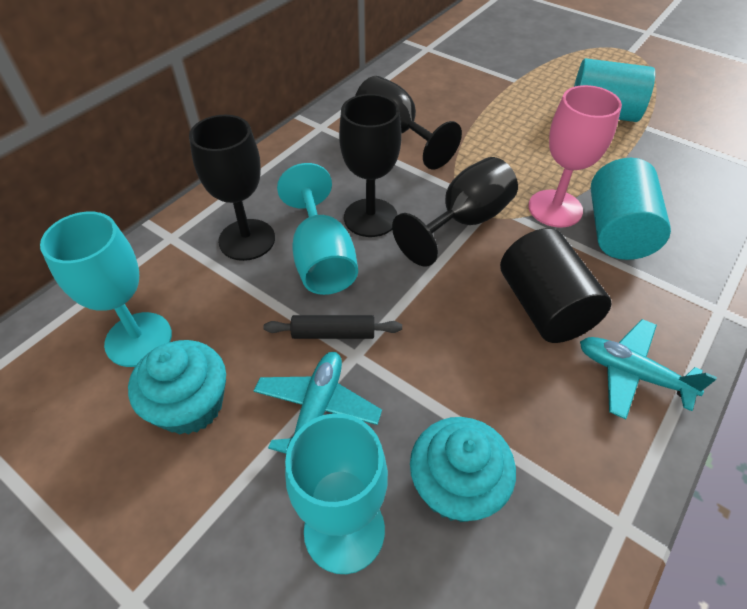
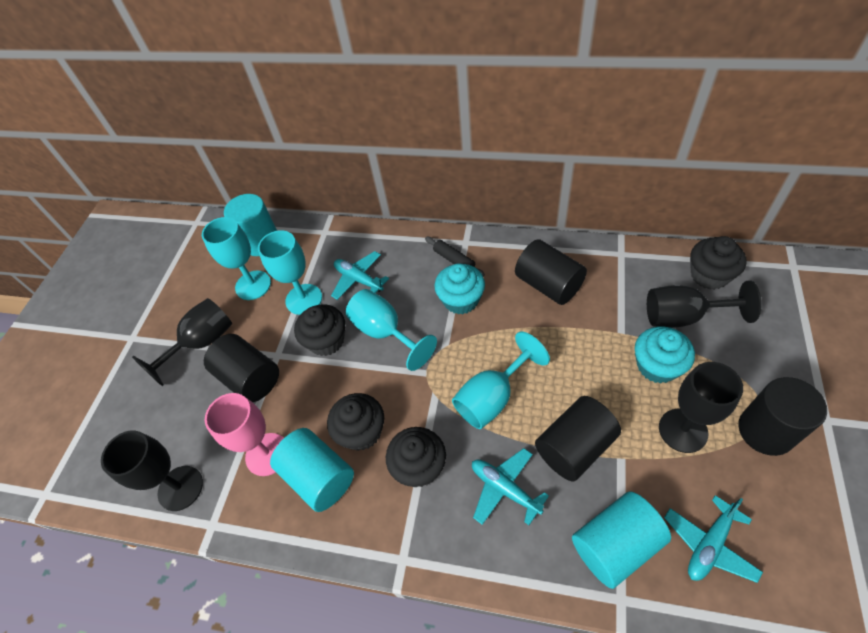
black cupcake: none = 0 -> [294,304,345,356] [327,393,384,451] [386,427,446,487] [690,236,747,290] = 4
black cylinder: [500,228,611,343] = 1 -> [204,334,279,402] [515,239,587,305] [535,396,621,482] [738,377,827,456] = 4
turquoise cylinder: [574,58,655,122] [591,158,671,260] = 2 -> [224,194,277,256] [270,428,354,512] [572,491,671,589] = 3
turquoise goblet: [40,212,172,367] [277,163,358,295] [285,413,388,574] = 3 -> [202,217,271,300] [258,230,322,315] [346,289,437,371] [452,331,550,429] = 4
turquoise plane: [254,352,382,454] [580,319,717,419] = 2 -> [331,251,389,300] [472,448,549,525] [664,495,763,583] = 3

